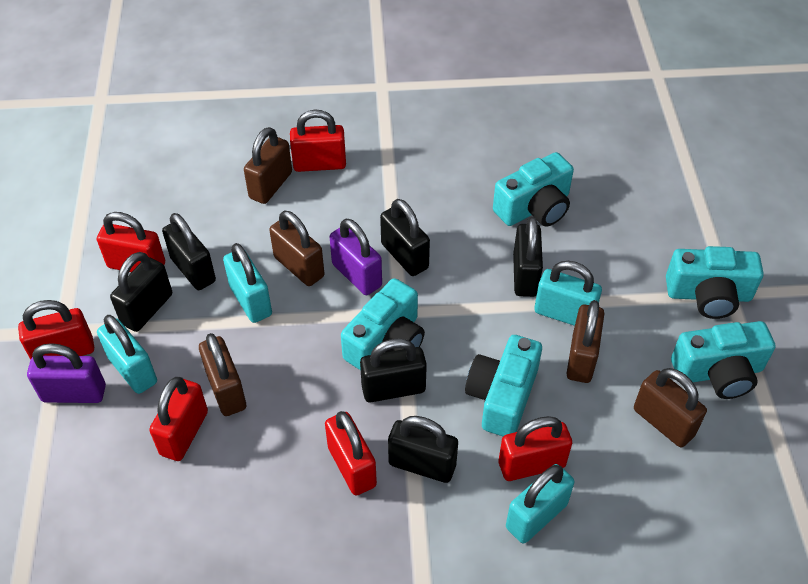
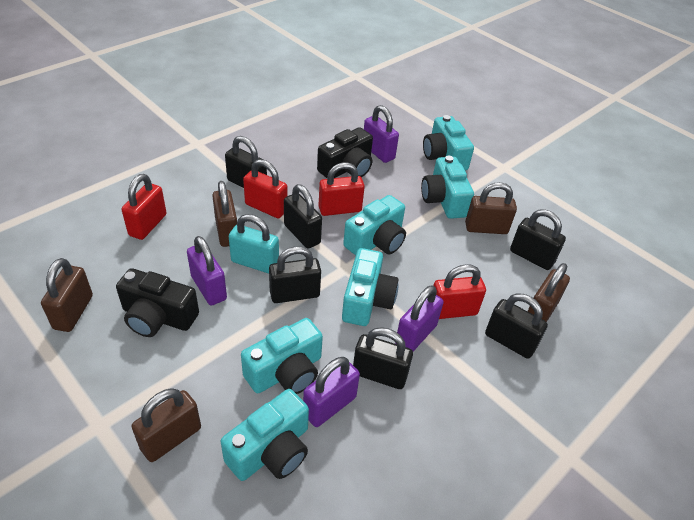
black camera: none = 0 -> [116,268,199,337] [317,127,373,178] = 2
purple padlock: [27,343,106,403] [330,219,382,295] = 2 -> [187,236,227,305] [303,357,360,427] [364,105,399,163] [395,285,444,351] = 4
red padlock: [18,300,94,360] [97,212,165,272] [149,377,208,461] [290,110,346,172] [325,411,377,496] [499,416,572,481] = 6 -> [122,174,167,240] [243,159,288,218] [319,162,365,216] [433,264,486,319] = 4
turquoise camera: [341,278,425,370] [465,335,542,436] [493,152,574,227] [666,246,764,319] [671,321,776,399] = 5 -> [221,389,309,481] [241,318,323,394] [342,248,399,326] [343,195,406,255] [421,156,474,219] [423,115,474,171] = 6
turquoise padlock: [97,315,157,394] [223,243,272,323] [506,464,574,544] [534,261,602,326] = 4 -> [229,214,279,274] = 1

